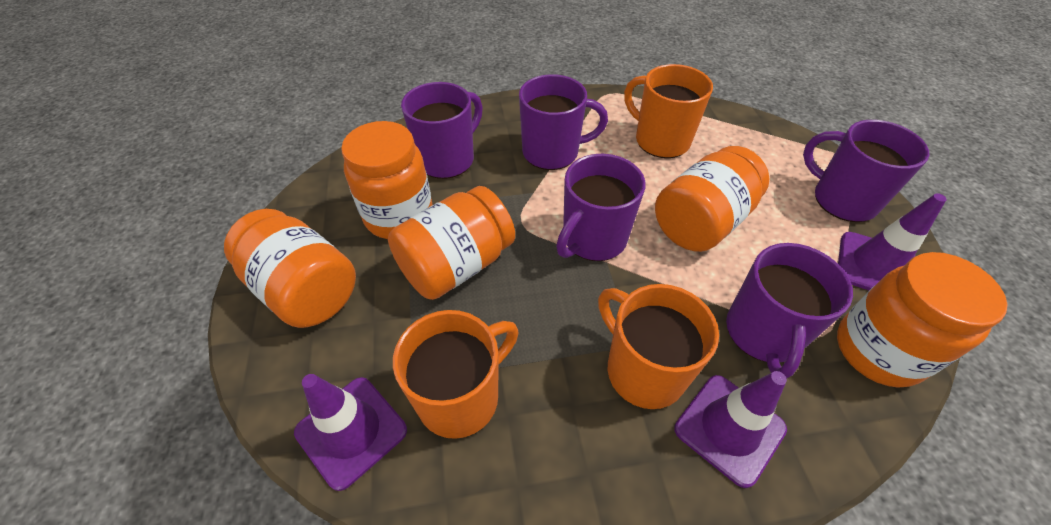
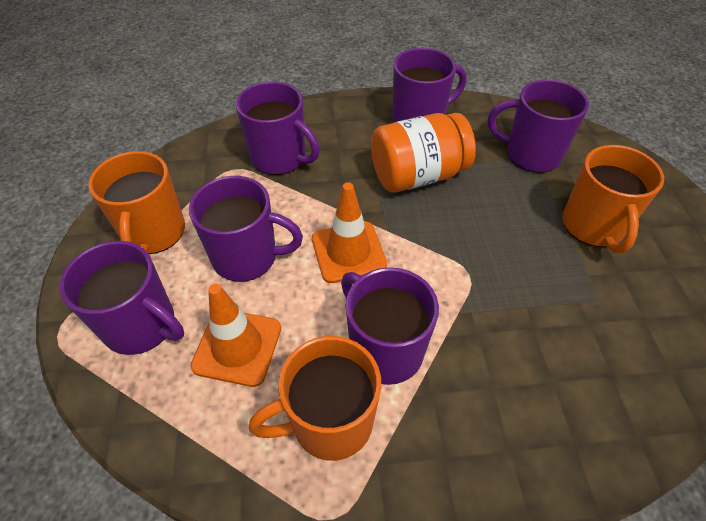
orange jar: [224,209,356,328] [341,121,433,239] [388,186,515,300] [655,146,769,252] [837,252,1008,388] = 5 -> [371,113,476,193] = 1
orange traffic cone: none = 0 -> [190,284,281,387] [312,182,387,283] = 2
purple mug: [401,82,483,179] [519,74,608,170] [556,154,645,261] [726,243,853,379] [803,120,929,222] = 5 -> [59,241,184,355] [189,176,303,282] [236,82,320,175] [341,267,439,385] [392,48,467,123] [488,79,589,173] = 6
purple traffic cone: [294,374,407,491] [674,371,787,488] [838,193,947,290] = 3 -> none = 0

